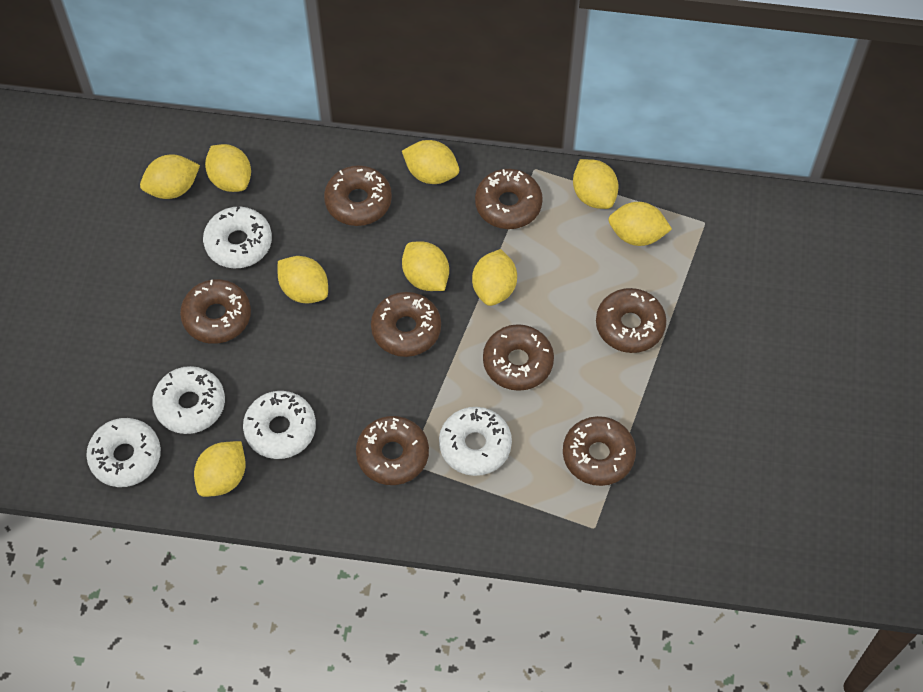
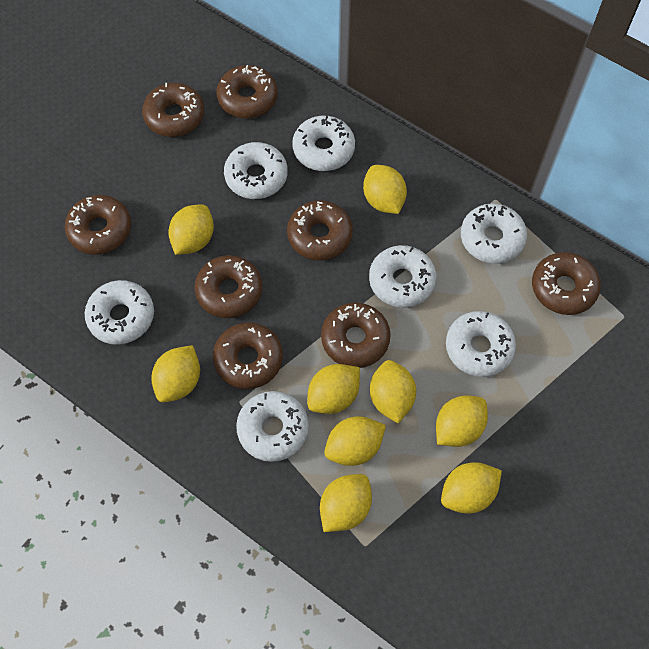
white donut: [86,418,161,487] [152,366,225,434] [203,206,272,268] [243,391,316,459] [439,407,512,476] = 5 -> [85,280,154,345] [224,142,288,199] [236,391,309,462] [292,116,355,171] [369,245,437,308] [446,311,516,377] [461,204,527,264] = 7

